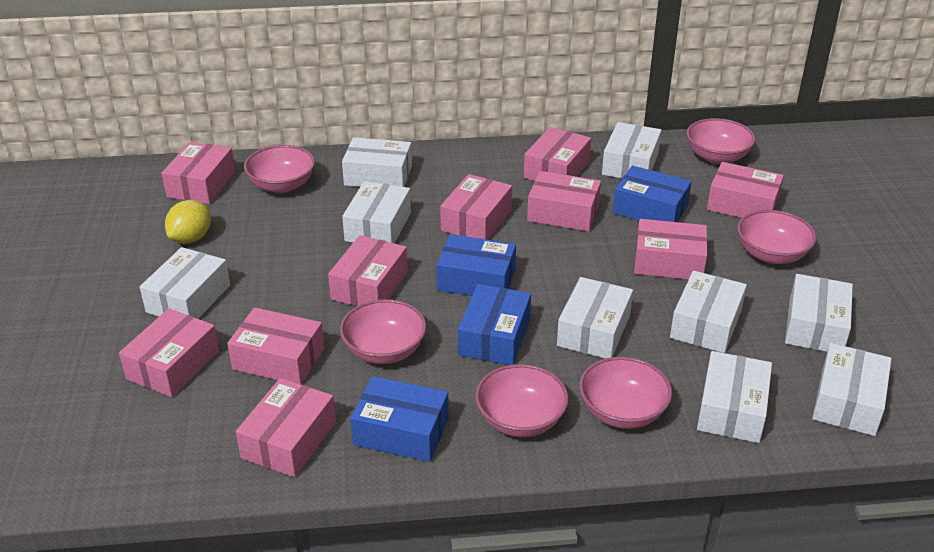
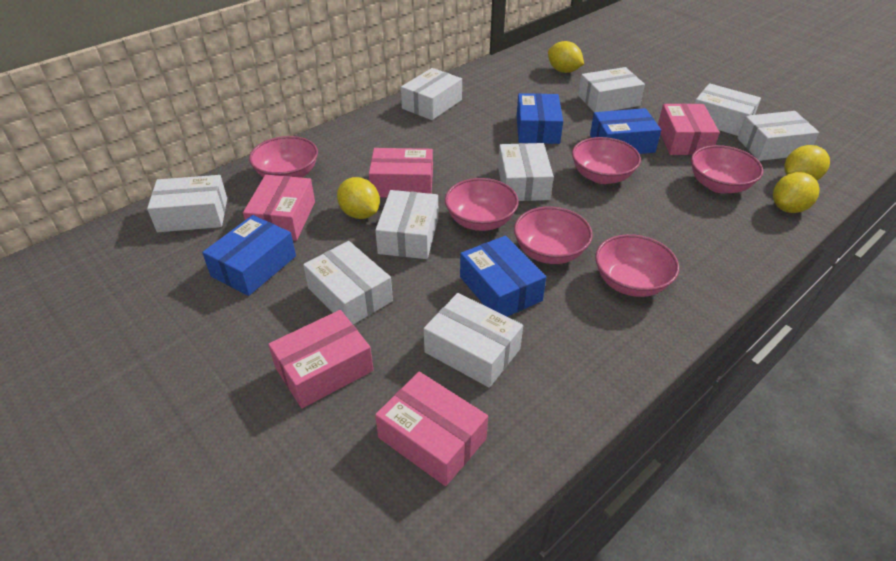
pink box: [119,308,219,397] [162,142,235,204] [227,307,324,385] [236,378,336,477] [328,235,408,307] [440,174,512,240] [524,127,591,181] [527,171,601,232] [634,219,707,280] [707,162,784,218] = 10 -> [243,175,315,241] [268,310,373,408] [369,148,433,197] [375,372,488,486] [658,103,720,155] = 5
yellow lemon: [165,200,211,243] = 1 -> [337,177,380,219] [548,41,584,73] [773,172,820,213] [784,145,830,180] = 4

